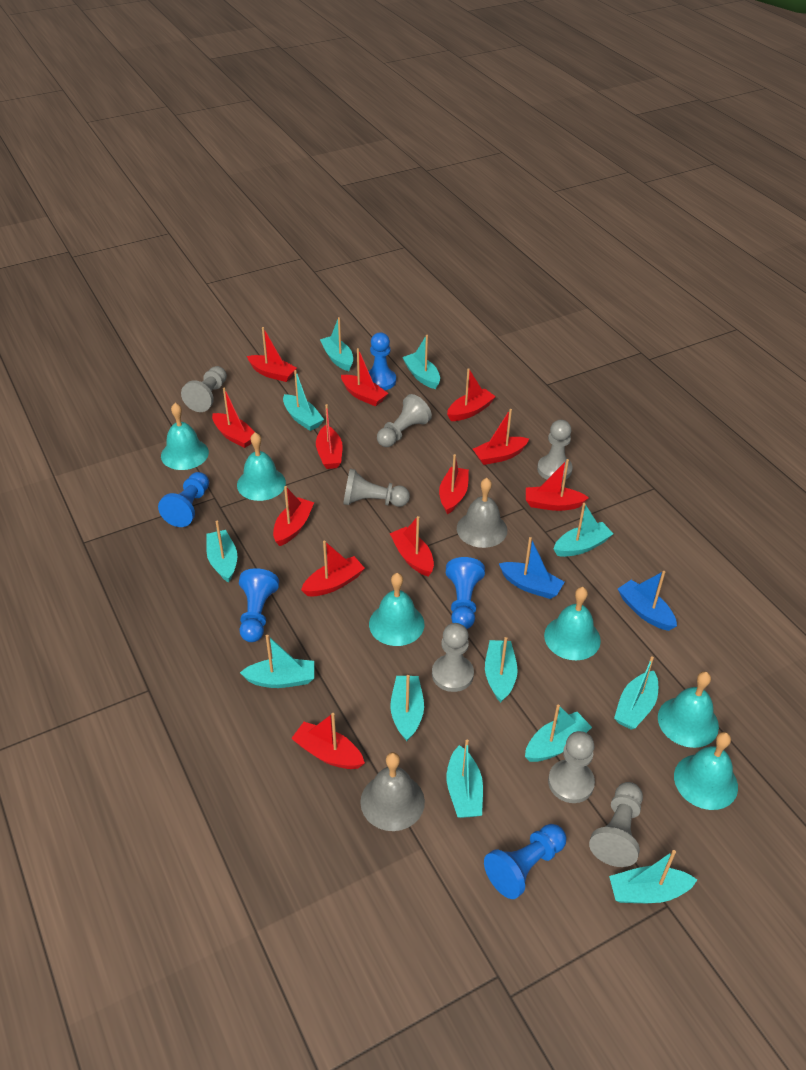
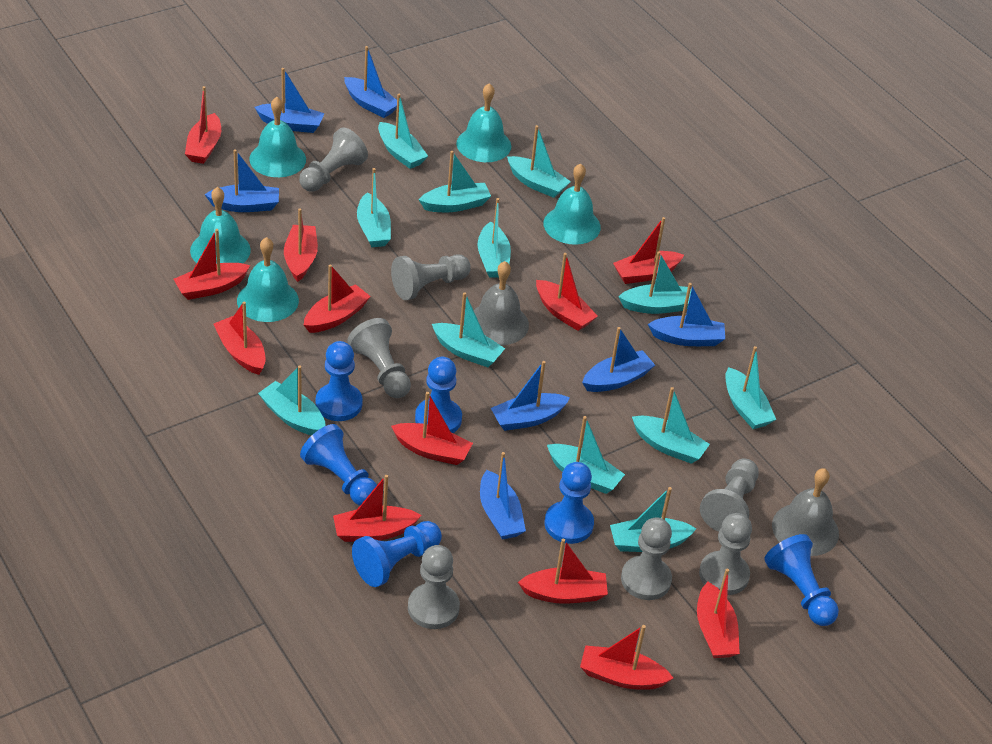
blue boat: [499,537,565,599] [618,571,677,631] = 2 -> [204,149,279,212] [255,68,325,133] [344,46,397,118] [480,452,526,540] [491,361,570,431] [582,327,655,392] [648,283,725,346] = 7
blue pawn: [158,472,209,527] [239,568,279,642] [369,332,396,390] [446,557,485,629] [484,824,566,899] = 5 -> [300,424,377,506] [316,341,363,421] [352,521,442,587] [415,357,462,433] [544,462,594,544] [764,534,839,626] = 6
turquoise bell: [161,403,209,470] [237,432,286,501] [369,573,424,646] [544,587,601,660] [658,671,719,748] [674,732,738,810] = 6 -> [190,187,251,263] [237,237,299,322] [249,97,306,177] [456,83,511,162] [543,163,601,245] = 5

